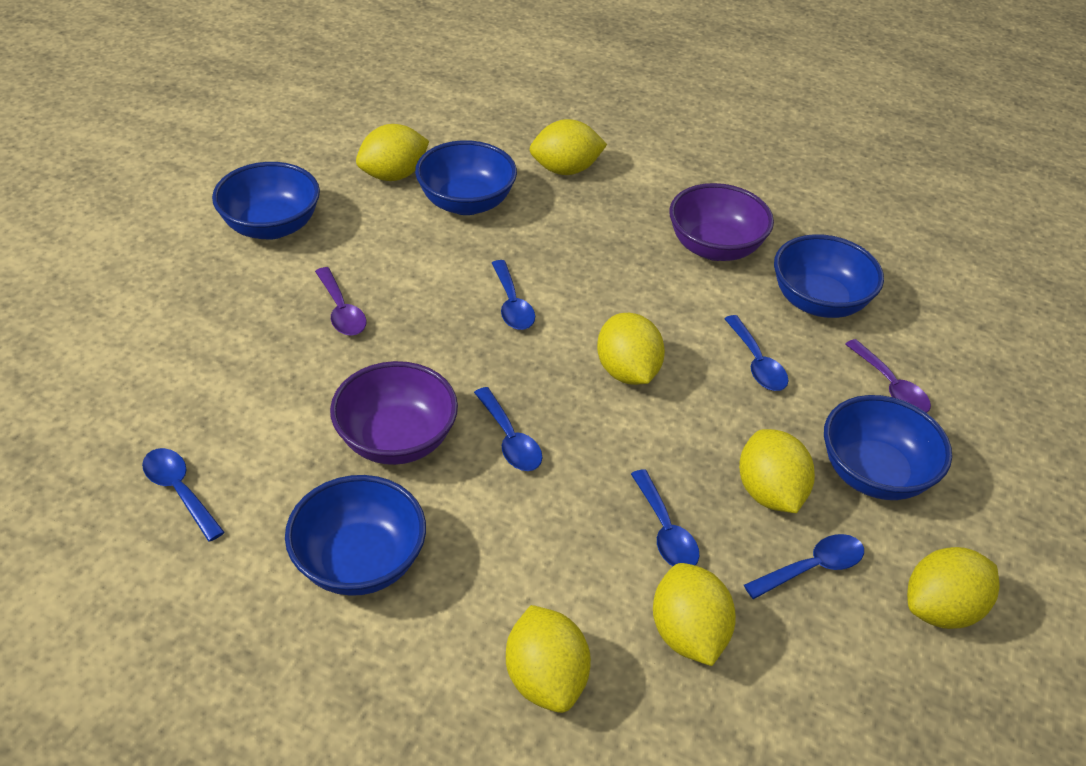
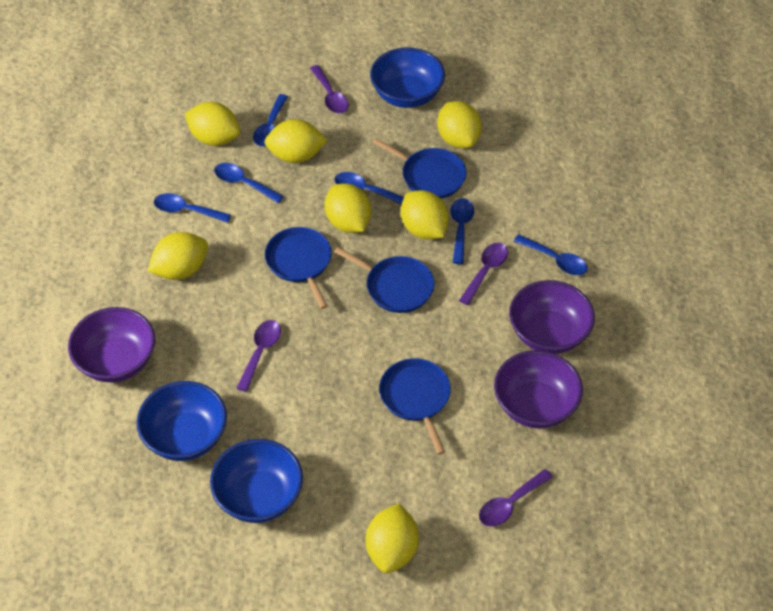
blue bowl: [212,162,320,240] [285,475,426,596] [415,140,517,215] [774,234,884,318] [824,395,952,500] = 5 -> [137,381,227,461] [210,439,303,523] [370,47,445,108] = 3
blue pan: none = 0 -> [265,227,332,309] [334,247,435,313] [373,138,467,199] [379,358,451,455] = 4
purple bowl: [330,361,458,465] [669,183,774,261] = 2 -> [68,307,155,383] [494,350,583,428] [509,280,595,354] = 3
purple spoon: [315,267,366,336] [845,339,931,413] = 2 -> [236,320,281,392] [310,65,349,113] [459,243,508,305] [479,469,553,527] = 4

